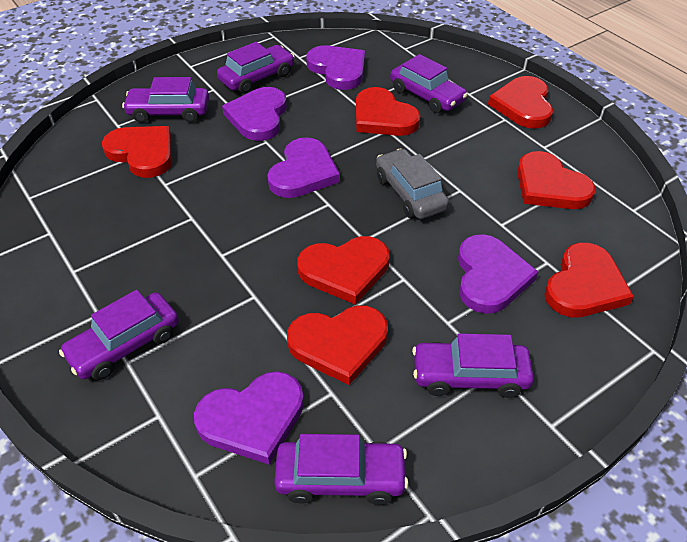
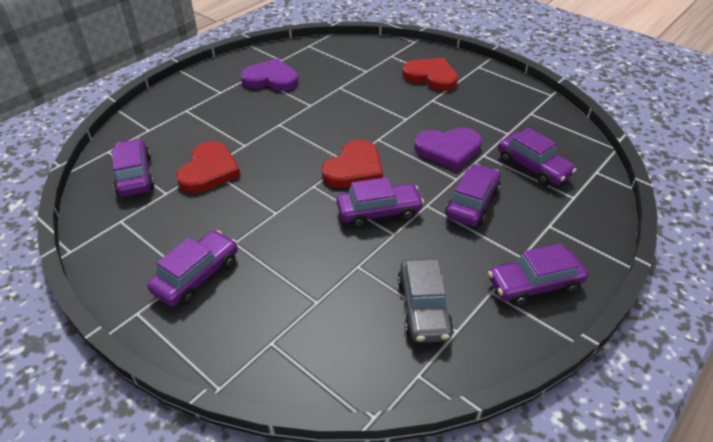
purple heart: [194,371,304,465] [222,87,287,141] [267,137,340,198] [306,45,365,90] [458,234,538,314] = 5 -> [240,58,299,91] [414,128,482,170] = 2
red heart: [102,126,172,178] [287,305,388,385] [297,236,390,305] [356,87,421,136] [488,76,553,129] [517,151,596,209] [544,243,634,318] = 7 -> [176,141,241,193] [322,140,383,188] [402,58,458,91] = 3

